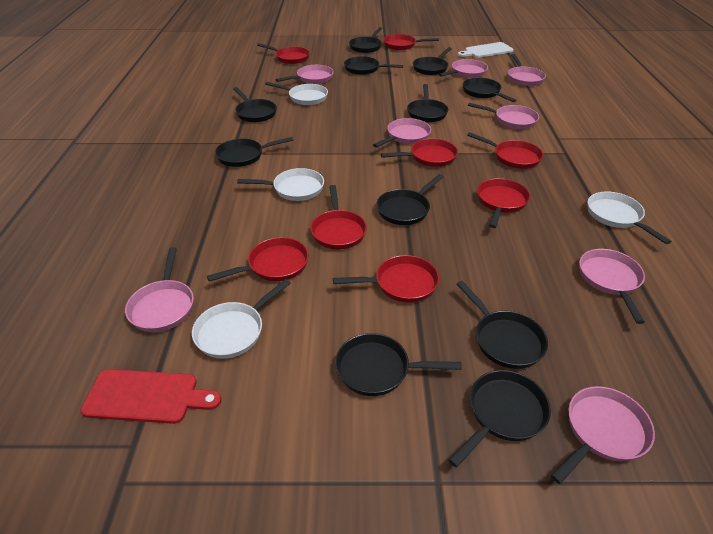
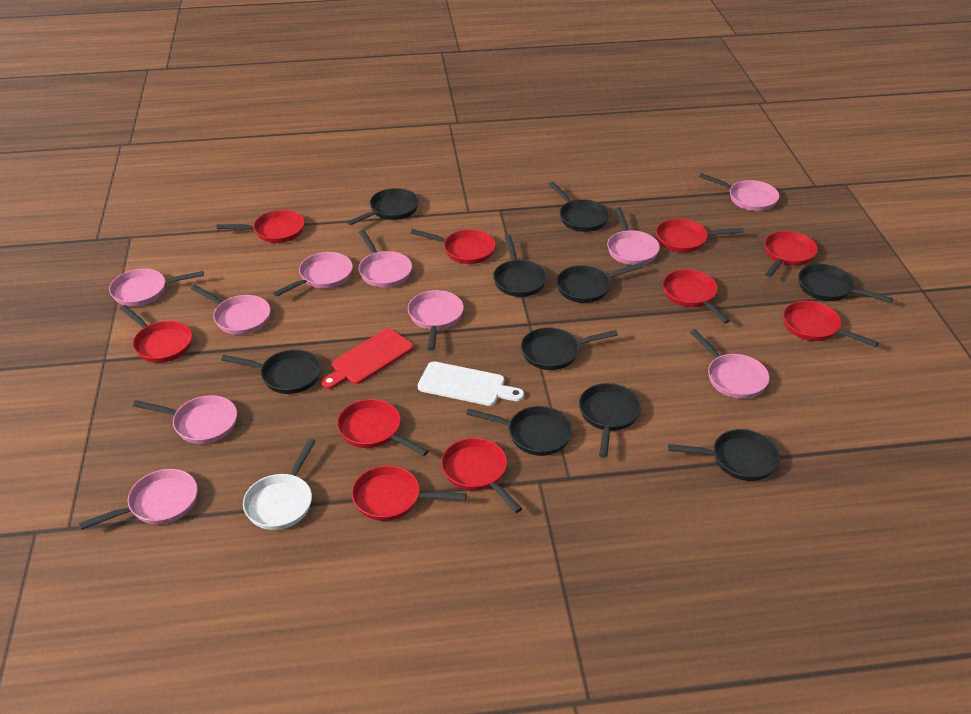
black pan: [215,137,293,167] [233,87,277,122] [335,333,462,396] [344,56,403,75] [349,27,382,53] [376,174,444,225] [407,84,449,122] [413,47,452,75] [448,370,551,467] [457,281,548,369] [463,78,516,102] = 11 -> [221,349,321,394] [347,188,419,225] [466,406,573,456] [493,235,547,297] [521,327,618,370] [549,182,610,232] [556,263,643,303] [579,383,641,458] [668,429,780,481] [798,264,893,303] = 10
pink pan: [125,247,194,332] [276,65,334,84] [373,118,431,148] [439,59,488,78] [468,103,539,129] [508,54,546,86] [551,386,655,484] [579,249,645,324] = 8 -> [79,469,198,529] [109,269,204,306] [133,395,237,444] [190,285,271,335] [273,252,353,297] [359,230,412,288] [408,290,464,351] [607,207,660,265] [690,329,770,399] [699,173,779,211] = 10
red pan: [207,237,309,282] [257,43,310,64] [310,185,367,249] [333,255,439,303] [381,138,458,167] [383,34,439,50] [467,132,543,169] [477,178,530,228] = 8 -> [120,305,192,363] [217,210,305,243] [337,399,429,456] [352,466,467,521] [410,229,496,264] [441,438,522,513] [656,219,744,253] [662,269,730,323] [764,231,818,277] [783,301,879,347] = 10
white pan: [192,279,290,359] [237,168,324,201] [265,82,328,105] [588,191,672,244] = 4 -> [243,439,316,530] = 1

